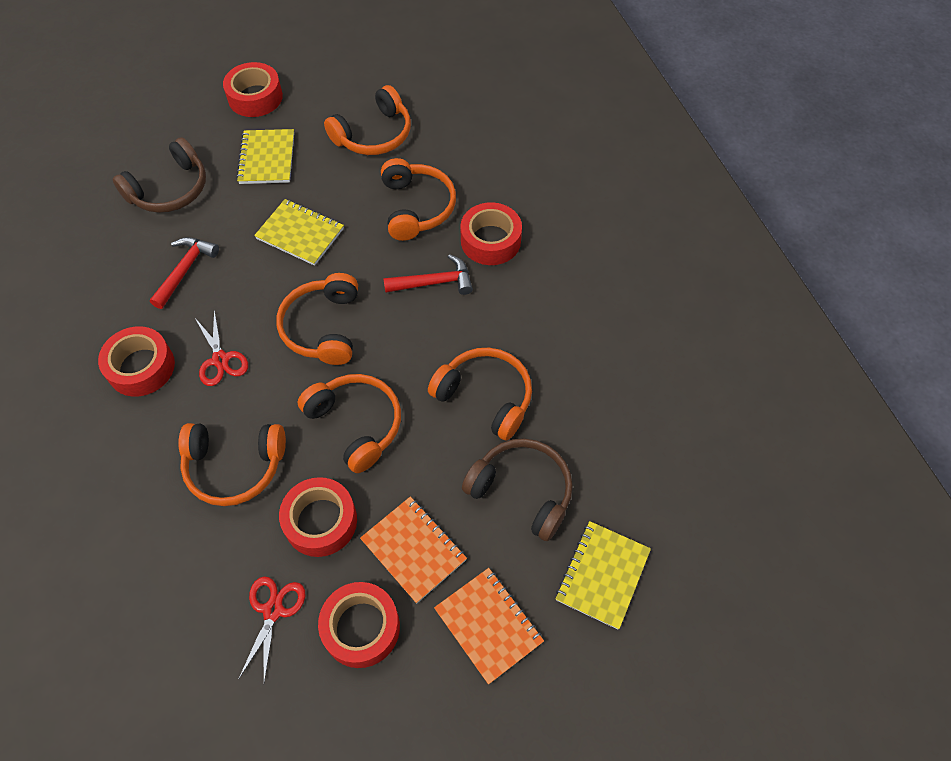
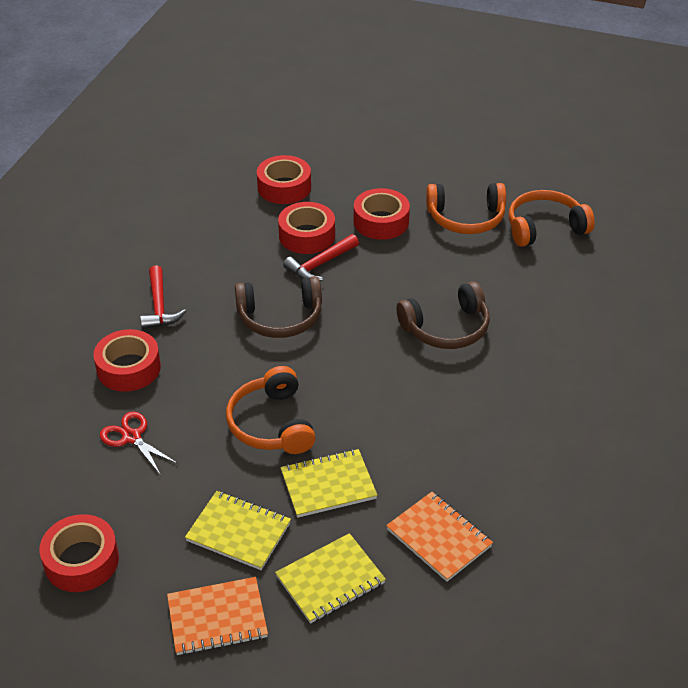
orange headphones: [178,423,286,506] [276,273,358,365] [298,374,401,473] [324,85,411,155] [381,158,456,241] [428,348,532,441] = 6 -> [226,366,316,454] [426,183,506,234] [509,190,595,247] = 3
red scissors: [195,309,248,386] [238,576,305,682] = 2 -> [100,411,178,475] = 1

